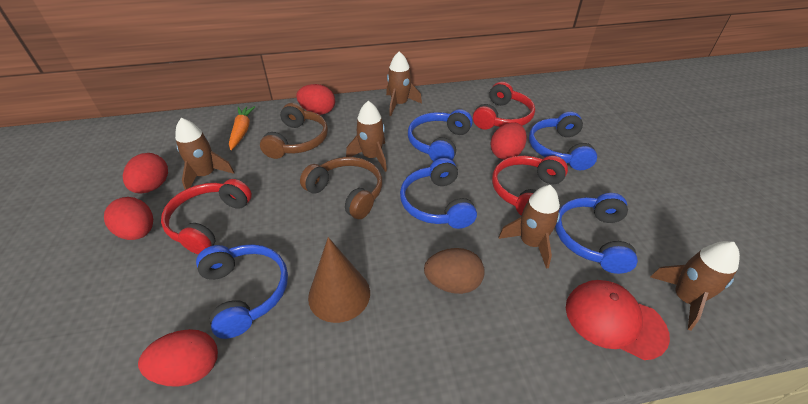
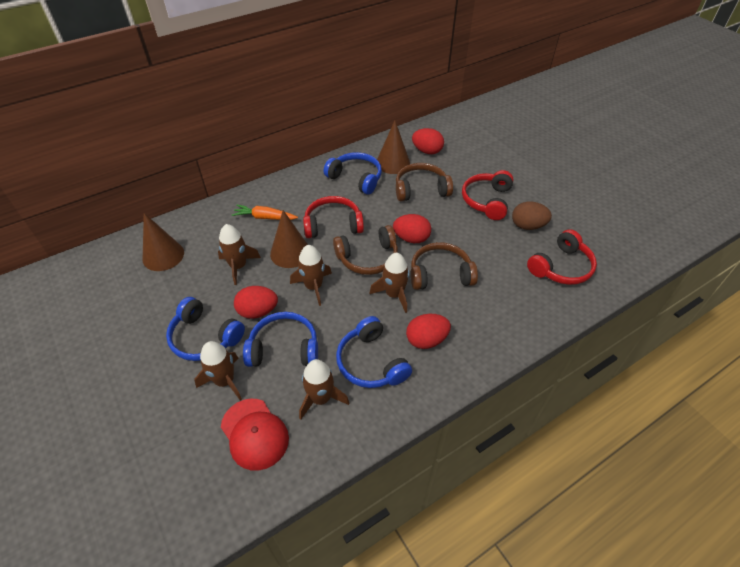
blue headphones: [196,244,288,339] [400,158,477,229] [408,109,473,161] [529,112,597,170] [555,193,638,274] = 5 -> [166,297,245,361] [243,312,318,367] [324,152,382,195] [336,316,412,388] = 4
brown cone: [308,237,370,323] = 1 -> [143,213,184,271] [270,210,308,268] [377,121,410,174] = 3
brown headphones: [260,103,328,159] [300,157,382,219] = 2 -> [333,225,398,275] [396,163,453,201] [411,242,478,290] = 3
red egg: [104,197,153,240] [123,153,168,193] [138,329,218,387] [296,84,335,115] [490,122,527,160] = 5 -> [234,286,278,319] [393,214,431,243] [406,314,451,349] [412,128,444,154] = 4

